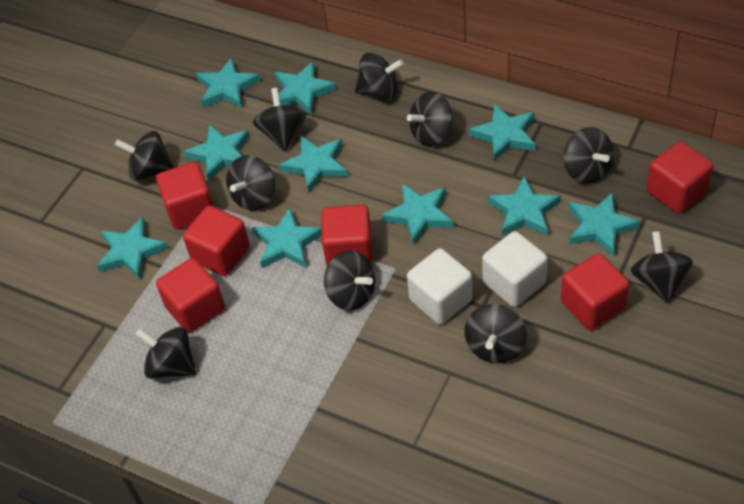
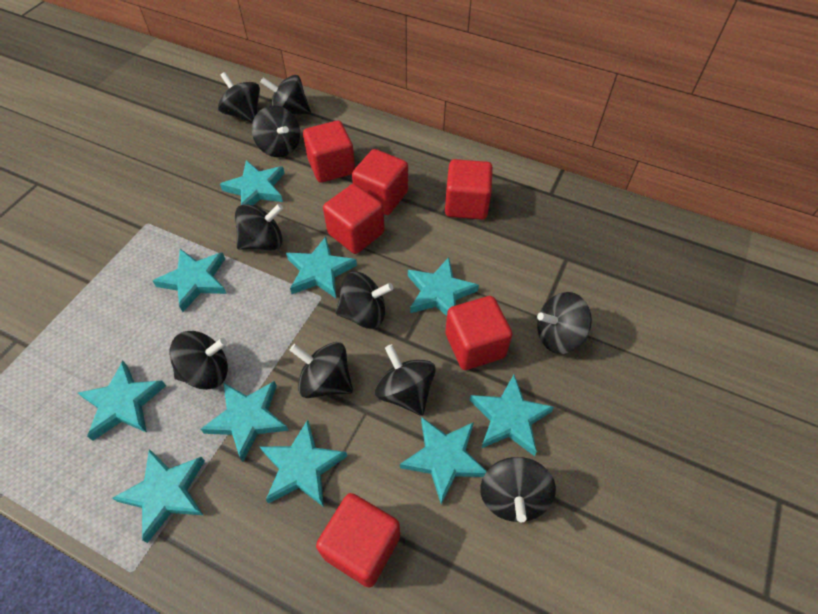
white cube: [407,248,473,325] [482,231,548,307] = 2 -> none = 0

